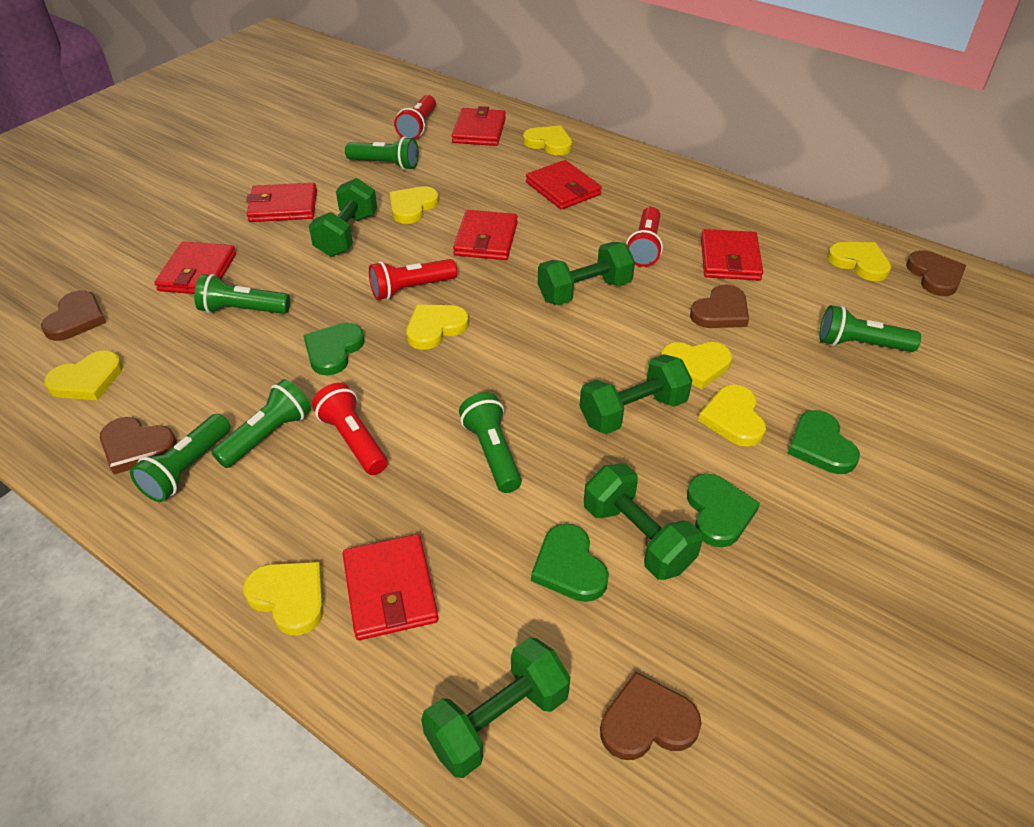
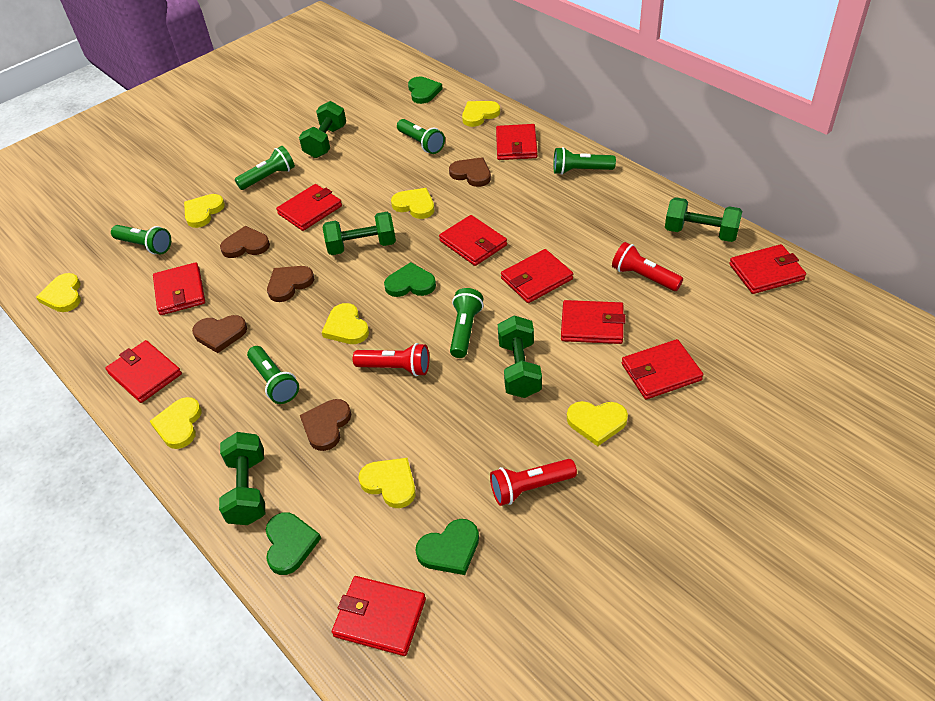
red flashlight: [312,383,388,475] [369,259,457,300] [394,95,436,139] [626,207,663,267] = 4 -> [353,343,429,376] [490,459,577,506] [612,242,683,291] = 3
red wallet: [154,242,236,294] [246,183,317,222] [343,534,438,640] [452,106,506,146] [453,210,518,260] [526,160,602,210] [701,229,763,281] = 7 -> [105,340,182,403] [153,262,205,315] [276,184,342,231] [332,576,426,656] [439,215,507,266] [496,124,537,160] [501,249,573,303] [561,300,625,344] [622,339,703,399] [729,244,806,294] = 10

